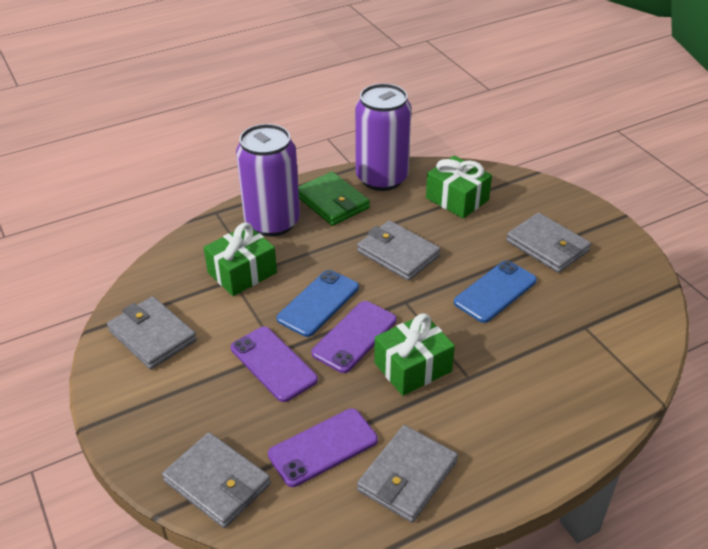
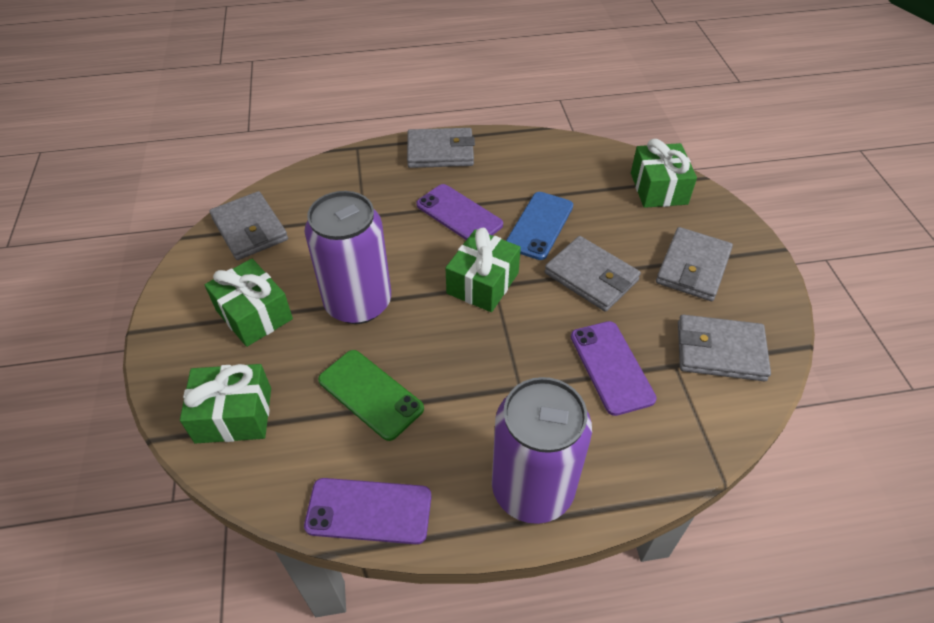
blue phone: [277,270,359,337] [454,260,537,323] = 2 -> [506,192,573,260] = 1
green gift: [204,223,277,296] [374,314,455,396] [426,156,492,219] = 3 -> [180,364,271,444] [205,259,293,347] [445,228,521,312] [631,139,697,208] = 4
green phone: none = 0 -> [318,350,424,441] = 1
green wallet: [298,172,370,226] = 1 -> none = 0

